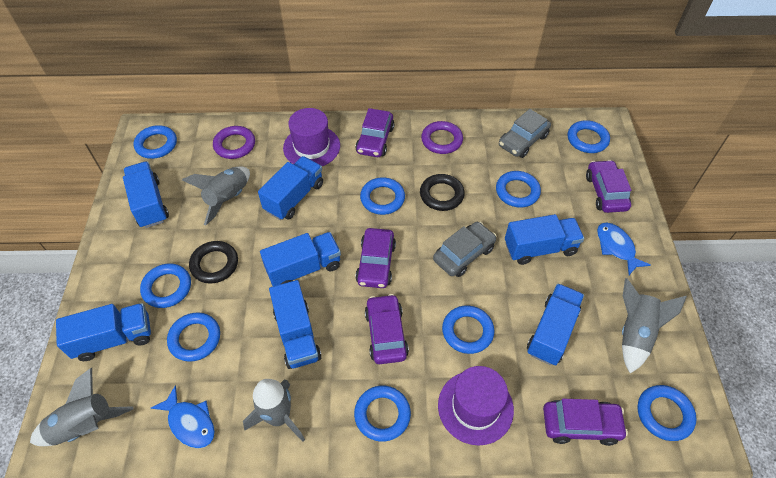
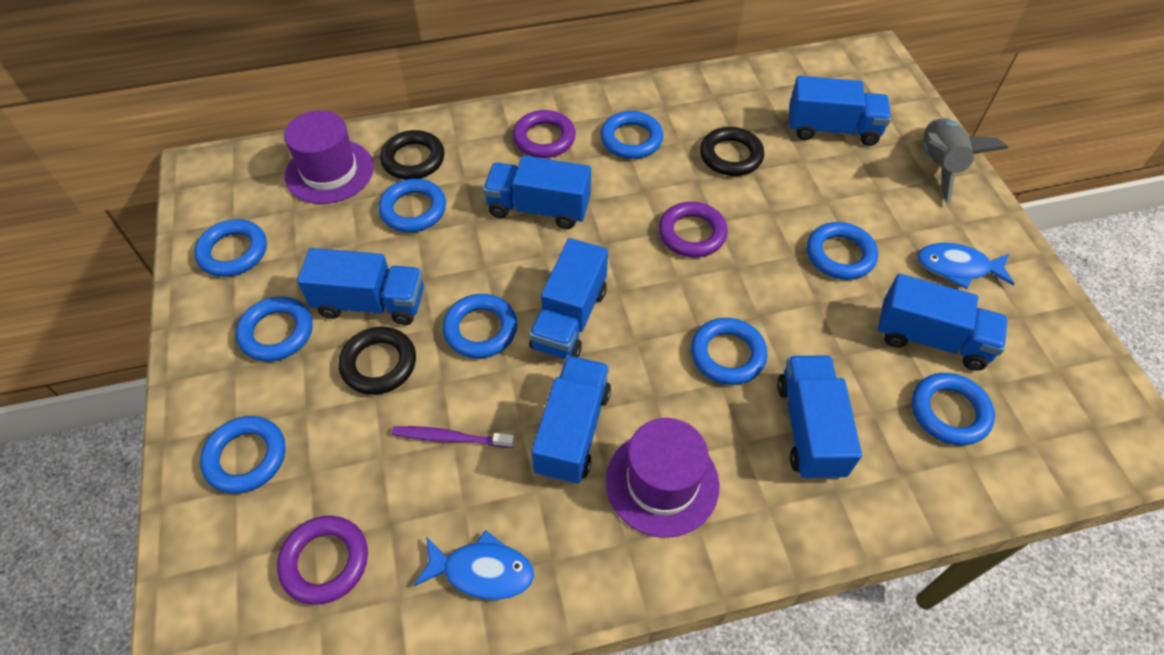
black ring: [189,241,238,284] [420,174,465,211] = 2 -> [339,326,416,395] [380,130,445,180] [700,127,764,176] = 3
grey car: [433,222,497,277] [499,109,551,158] = 2 -> none = 0
grey rocket: [30,368,134,446] [182,167,250,225] [243,379,305,442] [622,278,687,373] = 4 -> [923,118,1008,204] = 1
purple car: [355,108,394,157] [355,228,396,288] [365,294,409,364] [543,399,628,446] [586,160,631,213] = 5 -> none = 0
purple ring: [213,126,255,159] [421,121,463,154] = 2 -> [277,516,368,605] [513,110,576,158] [659,202,728,257] = 3
purple toothbrush: none = 0 -> [392,426,515,448] = 1

